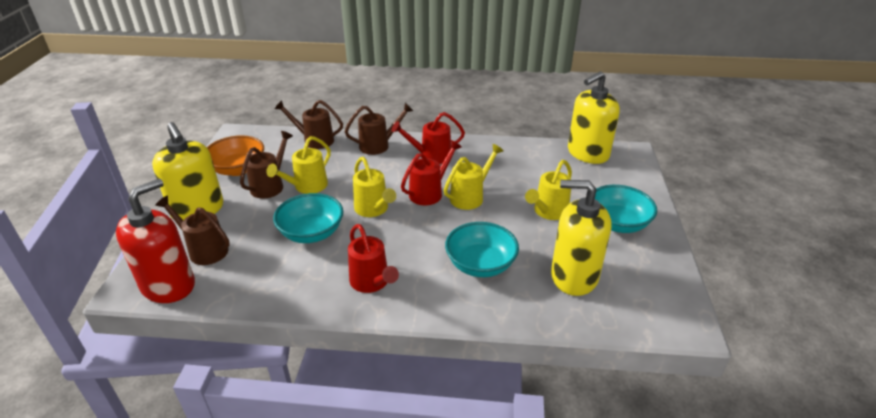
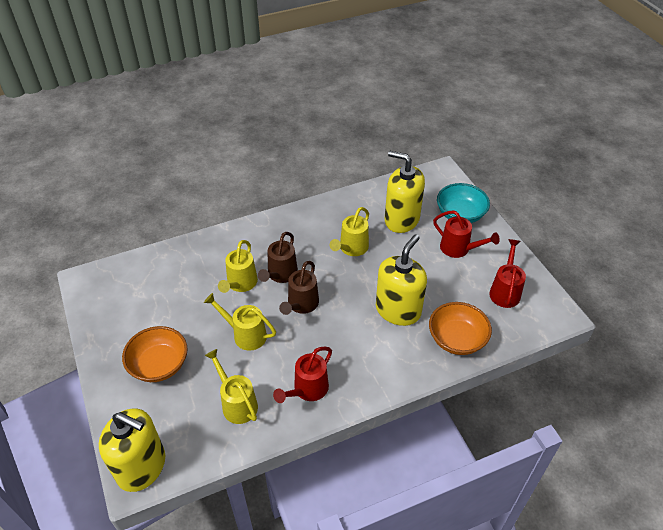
brown watering can: [155,196,230,265] [240,131,293,199] [275,100,343,149] [344,103,413,155] = 4 -> [258,232,298,283] [279,261,319,315] = 2
orange bowl: [207,135,264,176] = 1 -> [122,326,188,382] [429,302,492,355] = 2
red soap dispenser: [116,179,195,303] = 1 -> none = 0
turquoise bowl: [273,193,343,243] [445,222,519,277] [595,185,657,233] = 3 -> [437,183,490,223] = 1

